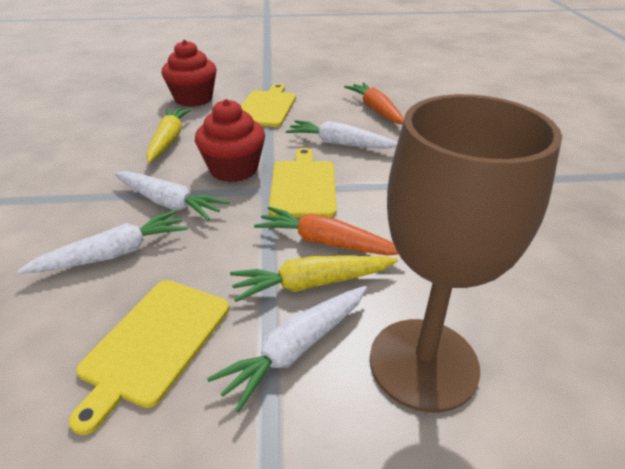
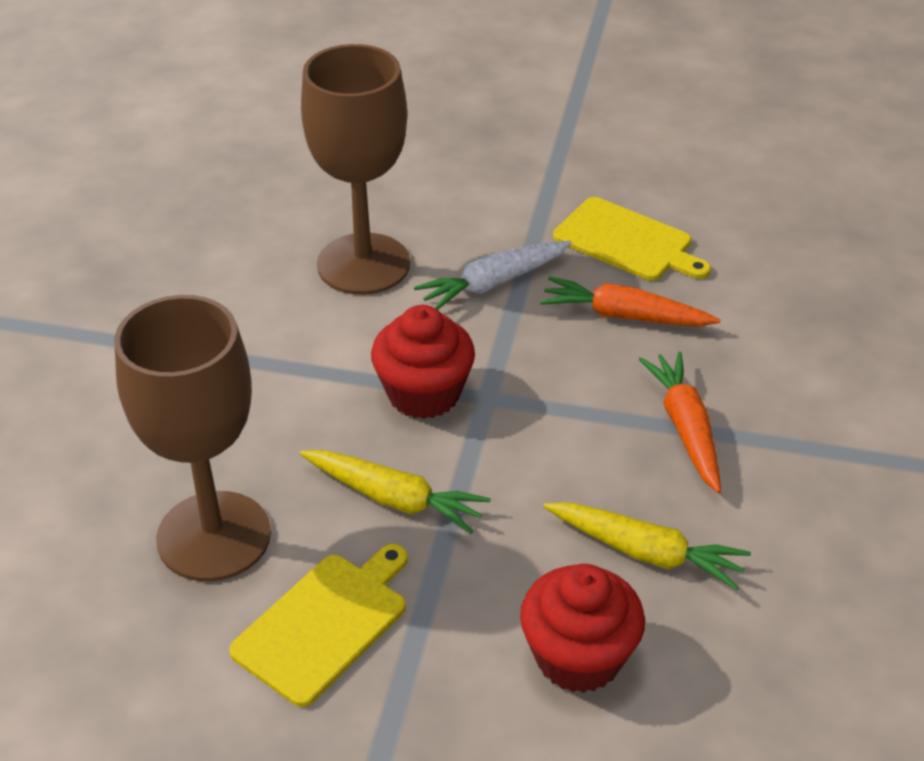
brown goblet: [370,94,562,412] = 1 -> [114,295,271,581] [301,44,410,295] = 2
white carrot: [17,210,187,274] [114,171,229,221] [207,286,367,412] [286,120,397,149] = 4 -> [414,241,571,310] = 1
yellow cutting board: [69,280,230,435] [241,84,296,127] [269,148,337,217] = 3 -> [229,544,408,707] [553,197,711,281] = 2

